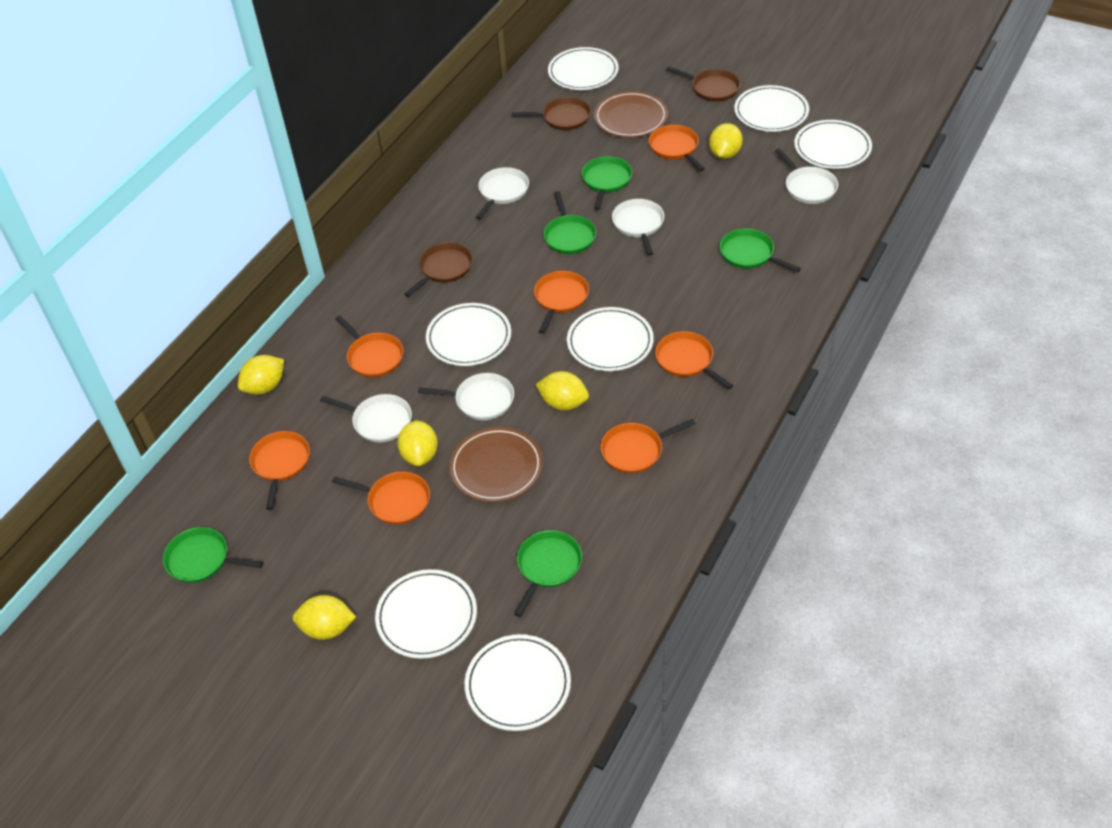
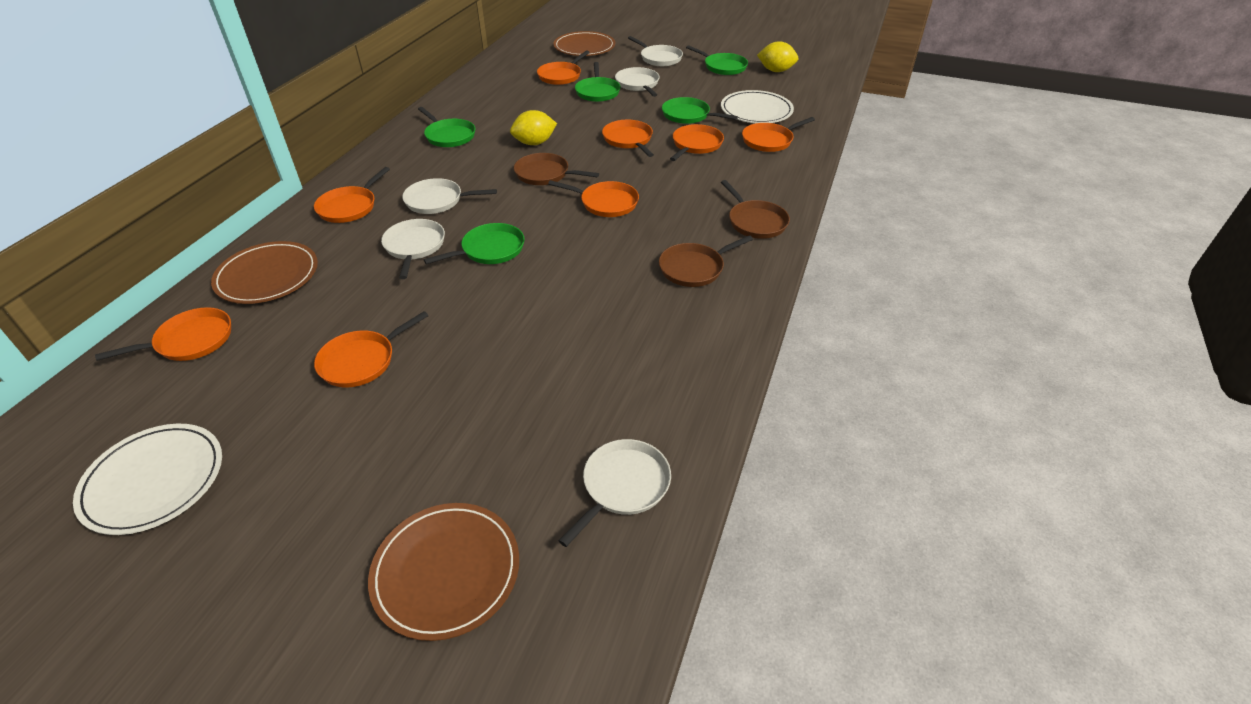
brown plate: [449,427,543,502] [594,91,668,138] = 2 -> [211,241,318,304] [368,503,519,641] [553,31,615,56] = 3
orange pan: [249,431,310,510] [332,472,430,524] [335,316,403,377] [534,271,589,333] [601,419,696,473] [649,125,705,171] [655,331,733,389] = 7 -> [95,307,231,361] [314,167,390,223] [314,311,428,387] [537,50,590,85] [548,180,639,217] [602,120,654,157] [670,124,724,161] [742,117,815,152] = 8
white plate: [375,569,477,659] [426,303,511,366] [465,634,571,731] [548,47,619,90] [567,307,654,371] [734,85,809,132] [794,120,872,169] = 7 -> [73,424,222,535] [721,90,794,123] = 2
yellow lemon: [238,355,284,395] [293,595,356,640] [397,420,438,466] [536,371,589,410] [709,123,743,159] = 5 -> [510,110,557,145] [757,41,798,72] = 2

